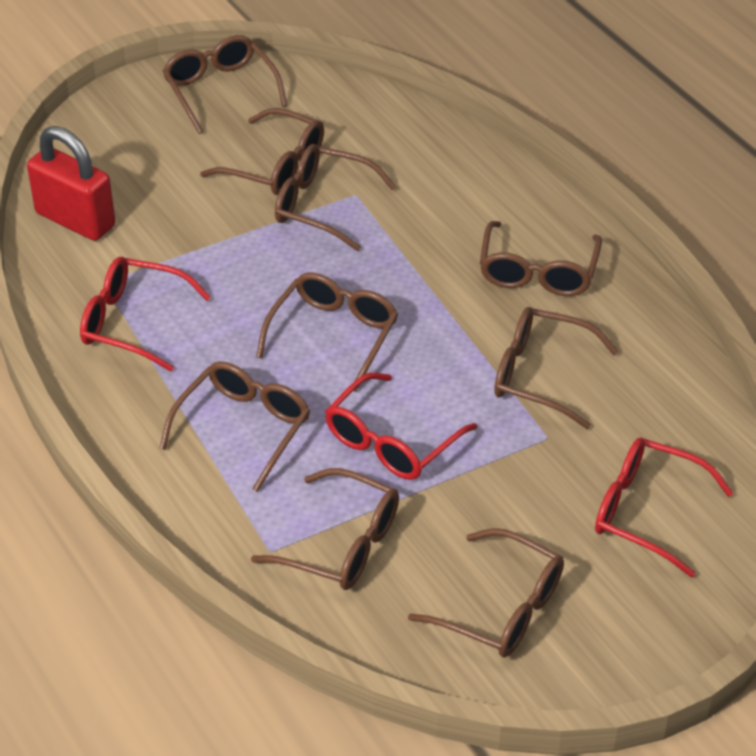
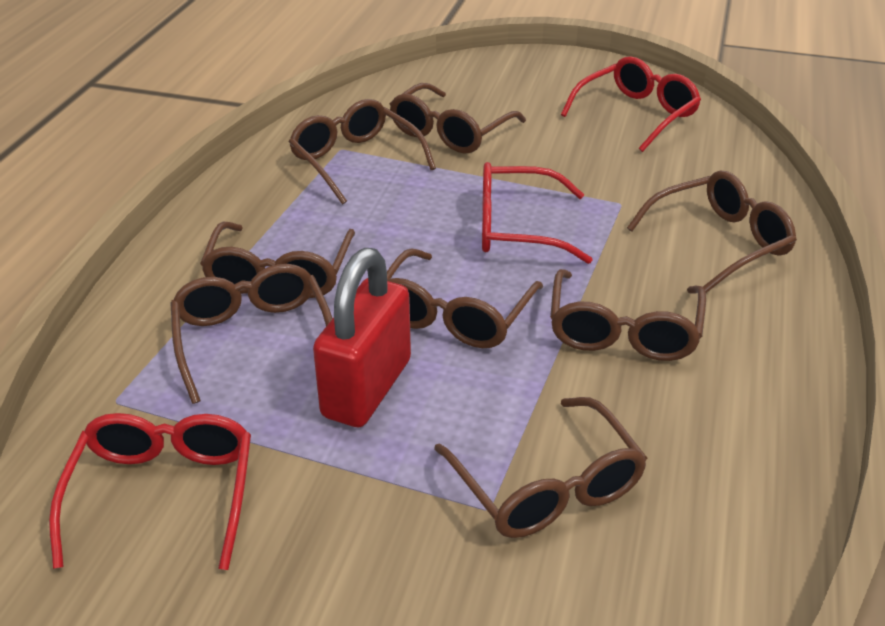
brown glasses: [159,361,310,492] [162,35,287,134] [200,108,324,195] [251,468,399,590] [256,272,398,392] [275,144,396,251] [408,528,564,658] [480,221,602,296] [494,307,619,429] = 9 -> [170,264,333,404] [200,222,355,298] [289,99,436,204] [387,248,543,348] [390,83,526,154] [434,397,647,538] [550,269,706,361] [627,171,797,293] = 8

